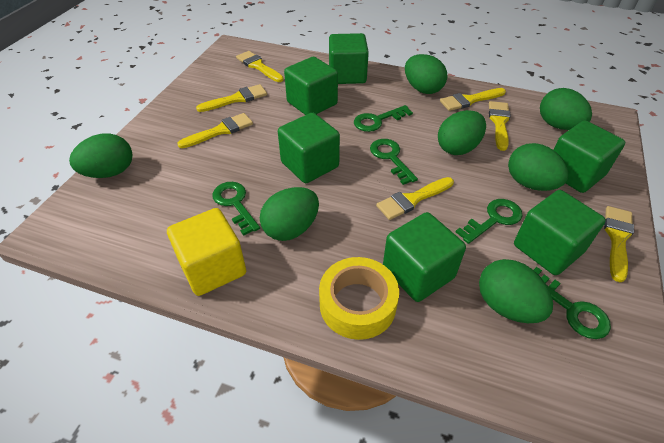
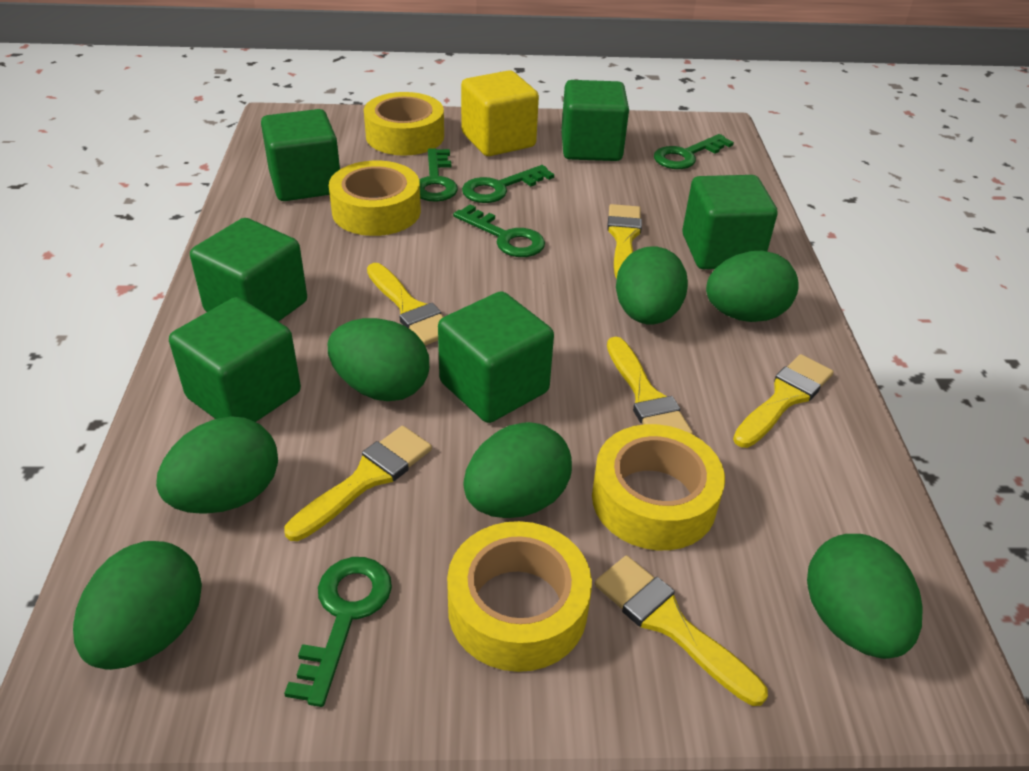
yellow brush: [177,113,253,148] [196,84,267,112] [236,51,284,82] [376,177,454,220] [440,88,506,111] [489,101,511,151] [604,206,634,282] = 7 -> [284,426,432,541] [367,263,443,346] [595,556,768,706] [607,204,642,279] [607,337,693,434] [733,354,834,448] = 6
yellow tape: [319,257,399,340] = 1 -> [329,161,421,236] [364,92,444,156] [447,521,592,672] [592,424,725,550] = 4

